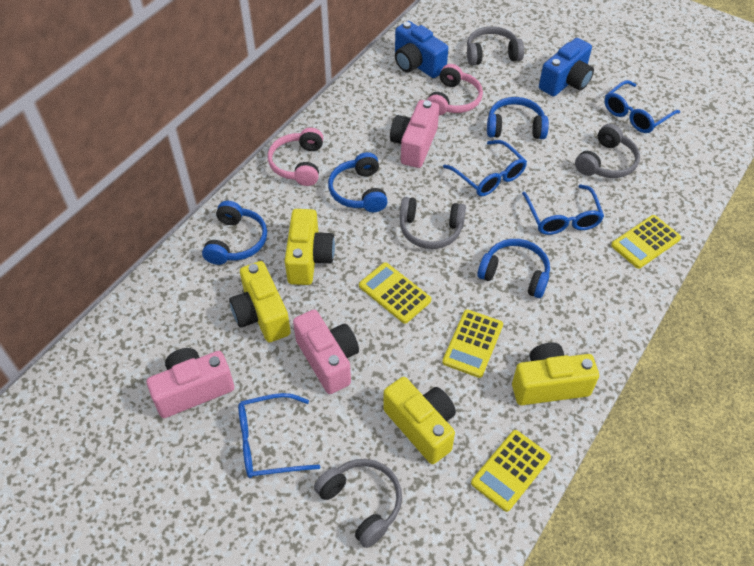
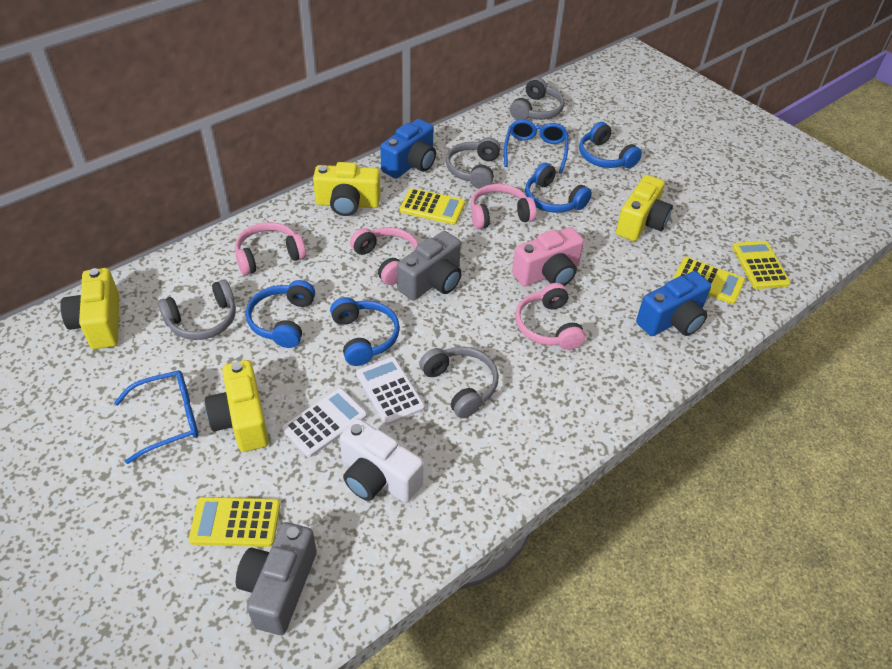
blue glasses: [238,393,320,478] [443,140,527,196] [522,185,604,235] [604,80,680,133] = 4 -> [114,370,198,464] [504,119,568,174] = 2
grey camera: none = 0 -> [236,522,317,635] [397,231,462,300] = 2
pink camera: [147,348,234,418] [293,310,359,394] [390,100,439,168] = 3 -> [512,227,584,286] = 1
pink headphones: [268,128,323,186] [427,64,483,115] = 2 -> [235,222,306,275] [350,227,418,285] [470,184,536,229] [515,283,585,350] = 4
white calculator: none = 0 -> [282,388,367,457] [356,357,425,425] = 2
white camera: none = 0 -> [340,419,424,503] = 1

